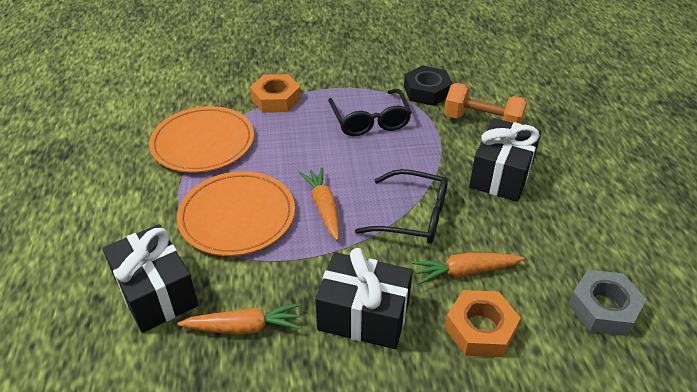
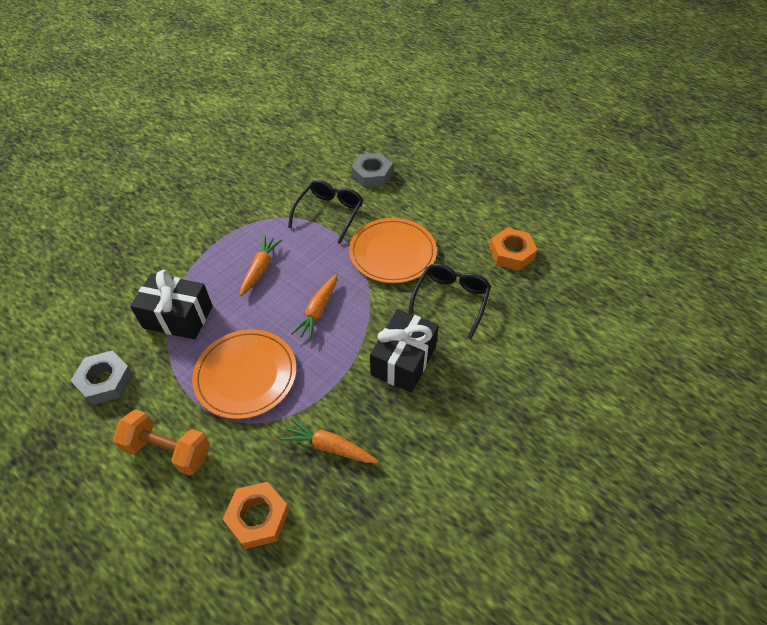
black gift: [103,224,198,333] [315,248,413,349] [469,118,542,202] = 3 -> [130,270,213,339] [370,309,439,393] = 2
black nut: [404,65,453,106] = 1 -> none = 0
grey nut: [568,270,647,336] = 1 -> [71,350,134,405] [351,153,393,188] = 2

